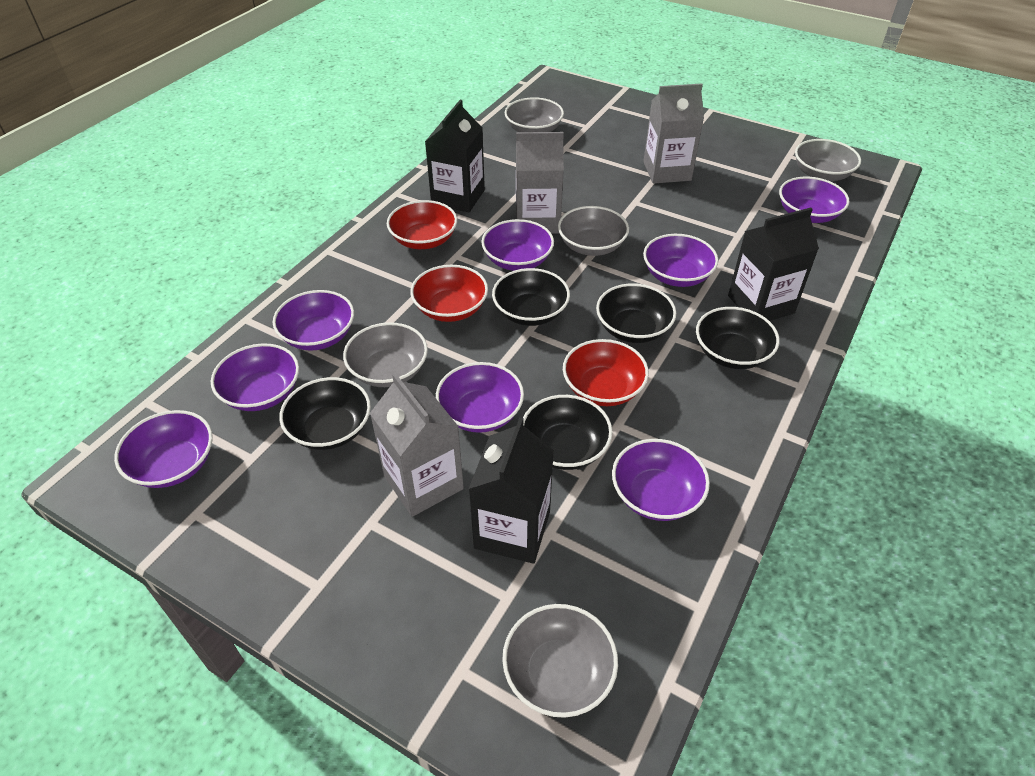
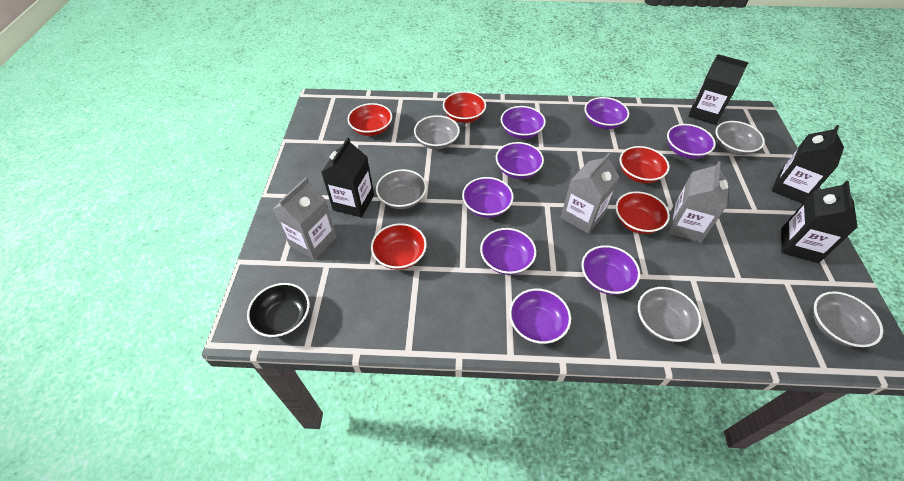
black bowl: [279,377,371,450] [492,268,570,326] [523,395,613,470] [596,283,676,343] [696,307,780,369] = 5 -> [247,283,310,337] = 1
black carton: [425,100,485,212] [469,417,554,564] [728,208,819,321] = 3 -> [321,137,374,217] [688,54,749,125] [772,125,844,204] [781,180,858,263] = 4
red bowl: [387,200,457,249] [410,265,488,322] [563,339,649,406] = 3 -> [347,103,392,136] [371,223,426,270] [443,91,486,123] [615,191,670,234] [619,146,669,183] = 5

